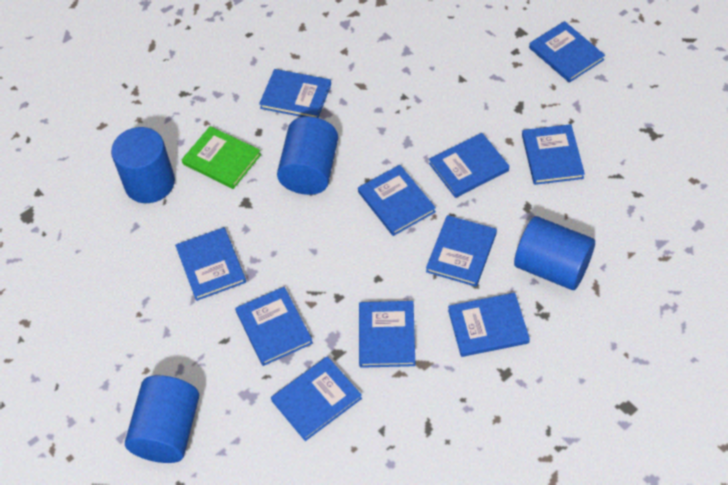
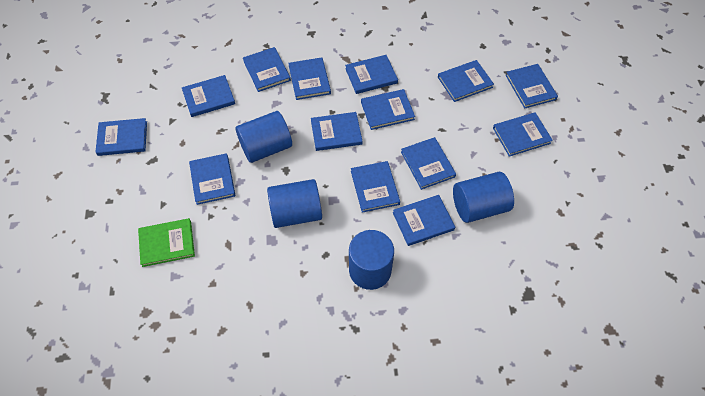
blue book: [175,227,246,301] [235,287,313,366] [259,69,331,118] [271,356,362,441] [358,165,436,236] [359,301,415,368] [426,215,497,287] [429,133,509,198] [448,293,530,357] [522,124,585,185] [529,21,605,83] = 11 -> [95,118,147,156] [182,75,235,117] [189,153,235,205] [243,47,291,92] [288,57,331,100] [311,112,362,151] [345,55,398,94] [351,161,400,213] [361,89,415,130] [393,195,455,246] [401,137,456,190] [438,60,494,102] [493,112,553,157] [505,64,558,109] = 14

